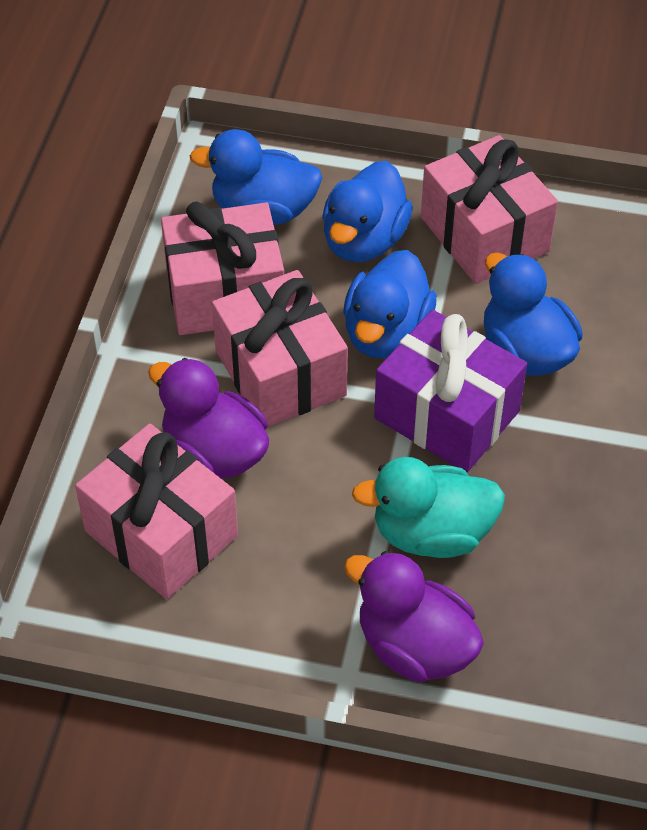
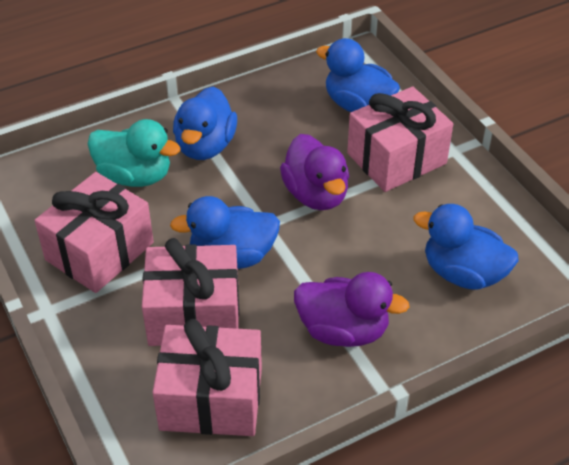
purple gift: [374,310,527,473] = 1 -> none = 0

